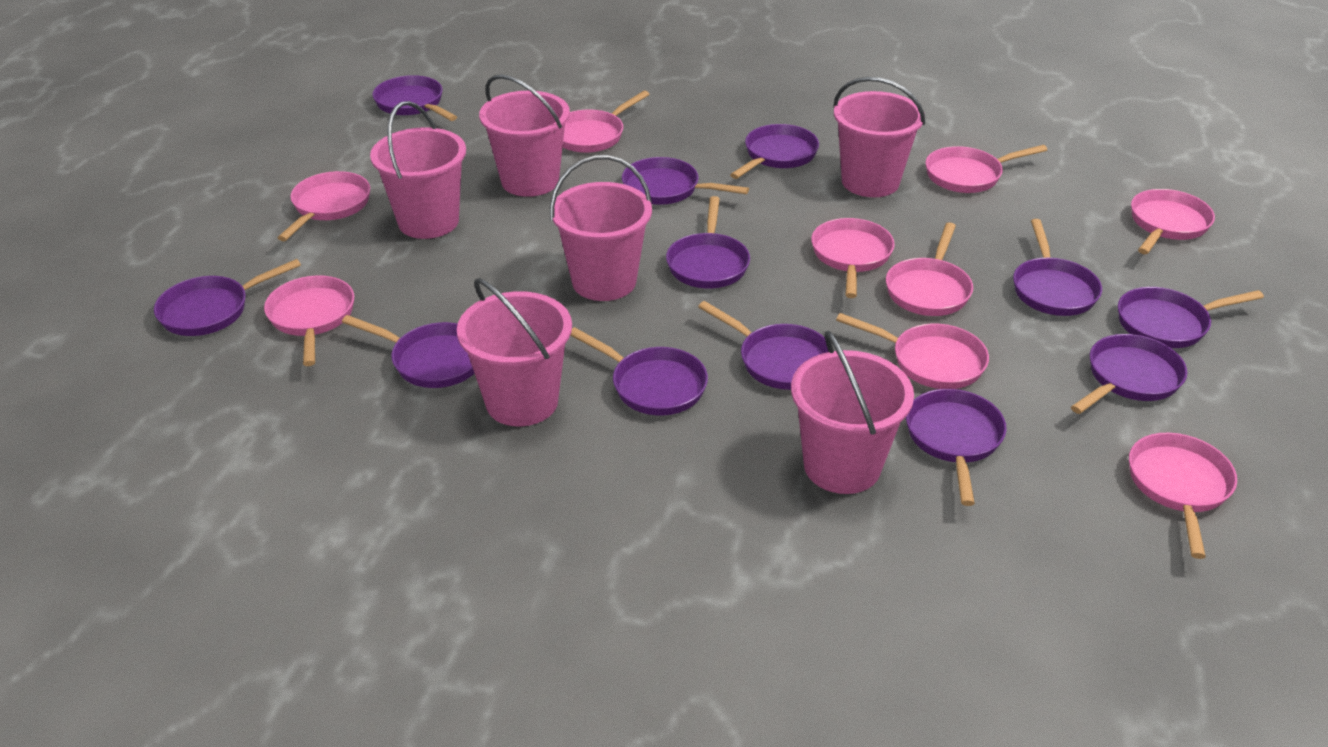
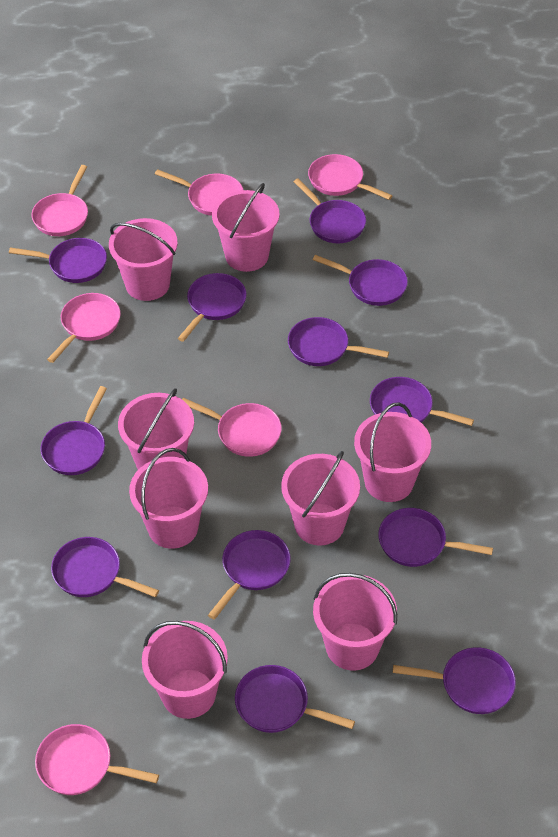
pink bucket: [370,101,466,239] [457,278,572,426] [479,74,570,197] [550,155,652,301] [791,331,914,494] [833,77,925,197] = 6 -> [109,218,178,301] [118,388,194,470] [129,448,208,549] [142,621,228,719] [212,183,280,272] [281,451,360,545] [313,573,397,671] [354,402,431,502] = 8
pink pan: [264,275,354,366] [278,171,370,241] [563,91,650,153] [811,218,895,298] [836,313,989,389] [886,222,973,316] [926,145,1047,193] [1129,433,1237,559] [1131,189,1215,254] = 9 -> [31,165,88,236] [35,724,159,795] [47,293,121,363] [155,169,243,216] [182,398,282,457] [308,154,393,200] = 6

